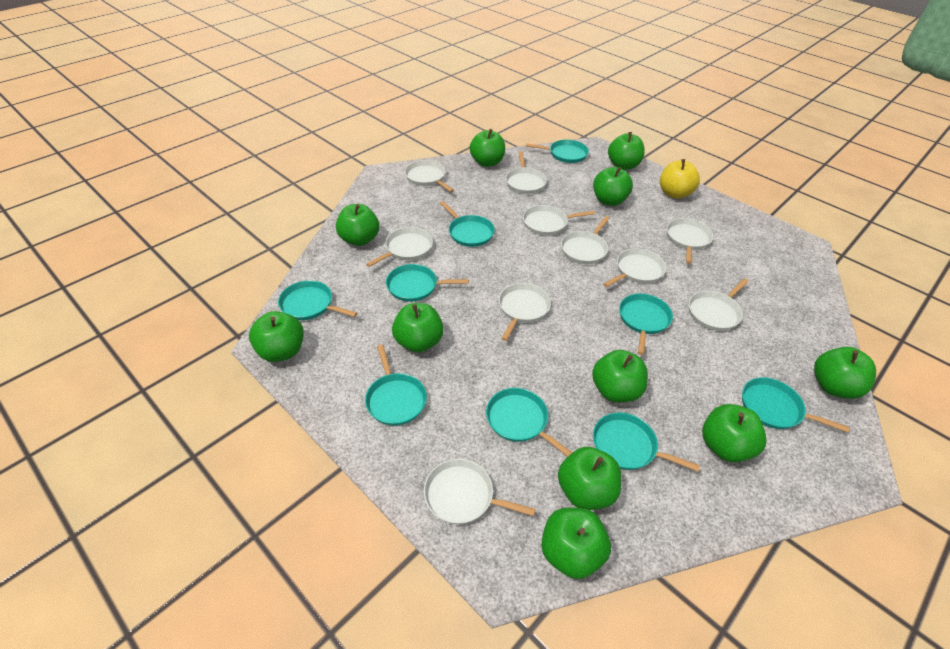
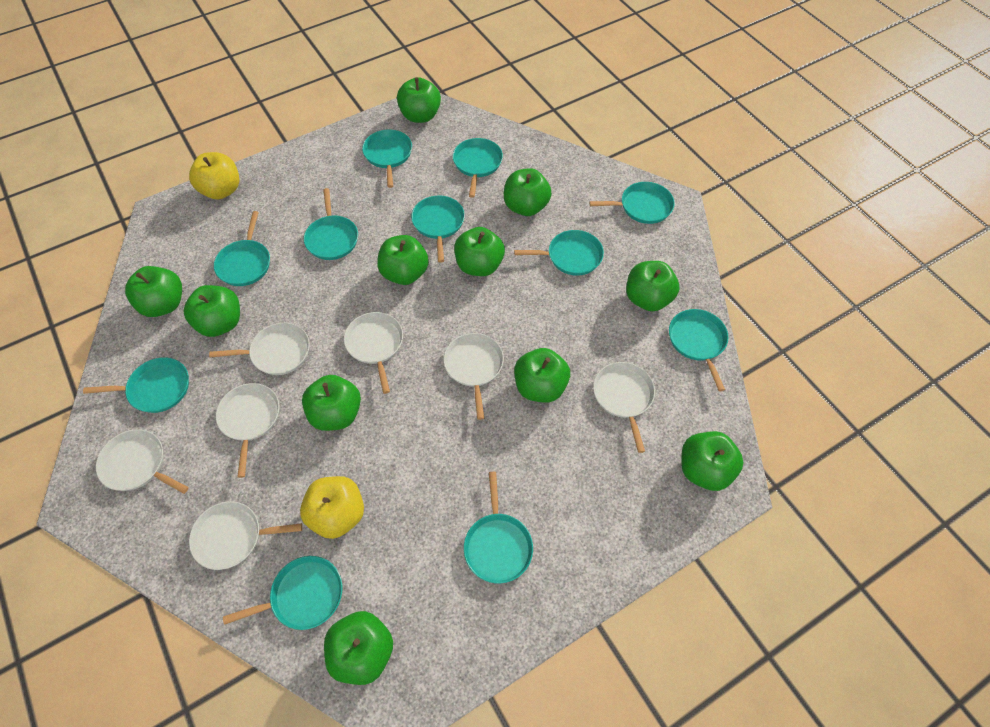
turquoise pan: [278,280,357,320] [365,344,427,426] [386,264,469,302] [440,201,495,247] [486,388,572,457] [526,140,589,163] [593,412,700,471] [619,293,673,355] [742,377,850,433] = 9 -> [83,357,189,413] [214,211,270,286] [223,556,342,630] [304,188,358,260] [362,129,412,188] [411,196,465,263] [453,138,503,198] [464,472,533,583] [514,230,604,276] [589,182,674,224] [669,309,728,391] = 11
white pan: [366,227,433,267] [405,160,454,192] [424,459,536,524] [499,283,551,341] [506,151,547,194] [523,205,595,235] [561,216,610,264] [604,248,666,287] [667,218,713,264] [689,278,749,331] = 10 -> [96,429,189,494] [189,502,302,570] [209,323,310,375] [216,383,279,478] [344,312,403,394] [444,333,504,420] [593,362,655,453] = 7
yellow apple: [660,159,700,199] = 1 -> [189,152,239,200] [300,476,364,539] = 2

